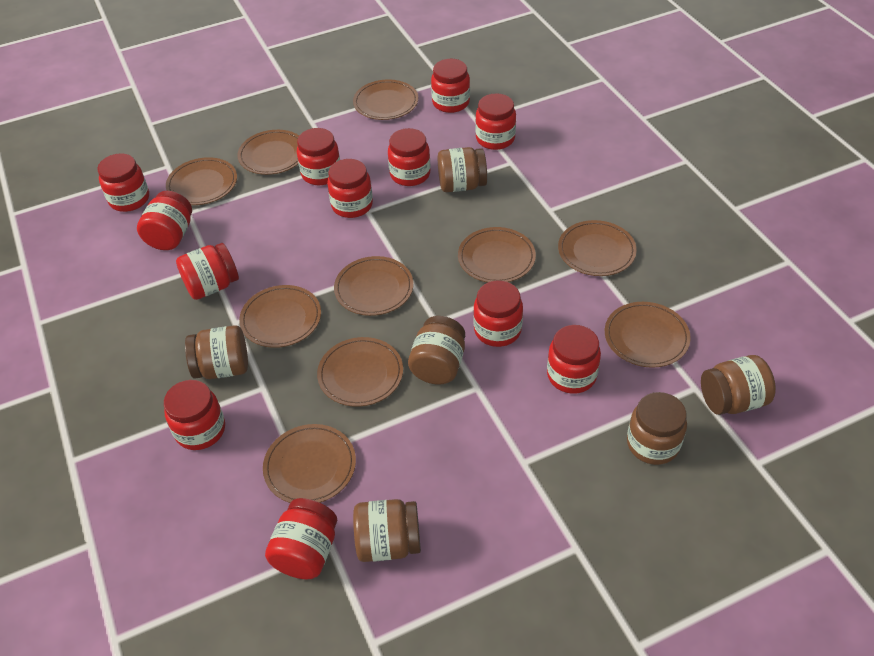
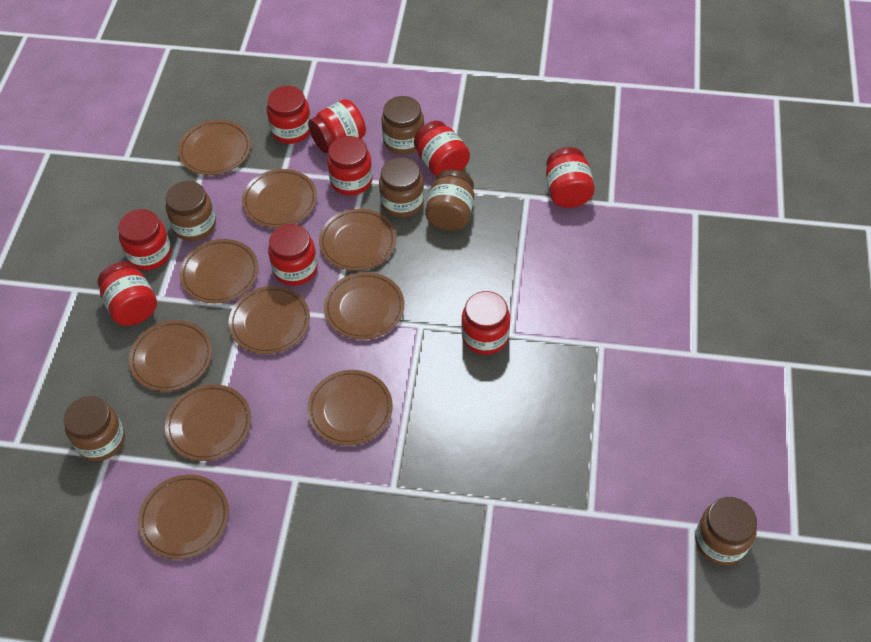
red jar: [97,153,149,212] [137,191,192,250] [164,380,225,450] [176,243,239,300] [265,498,337,580] [297,128,340,185] [327,159,373,218] [388,128,430,186] [431,59,470,113] [473,280,523,347] [475,93,516,150] [547,325,601,394] = 12 -> [98,262,157,326] [118,209,171,270] [267,86,311,144] [268,224,318,286] [308,99,366,153] [327,136,373,196] [414,121,470,177] [461,291,510,355] [546,147,595,208] = 9

